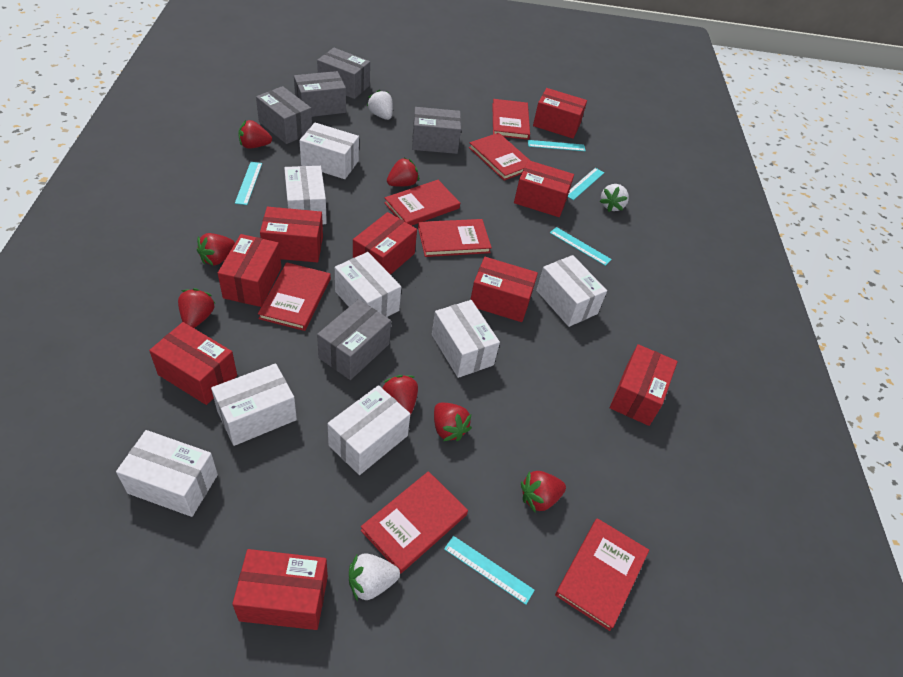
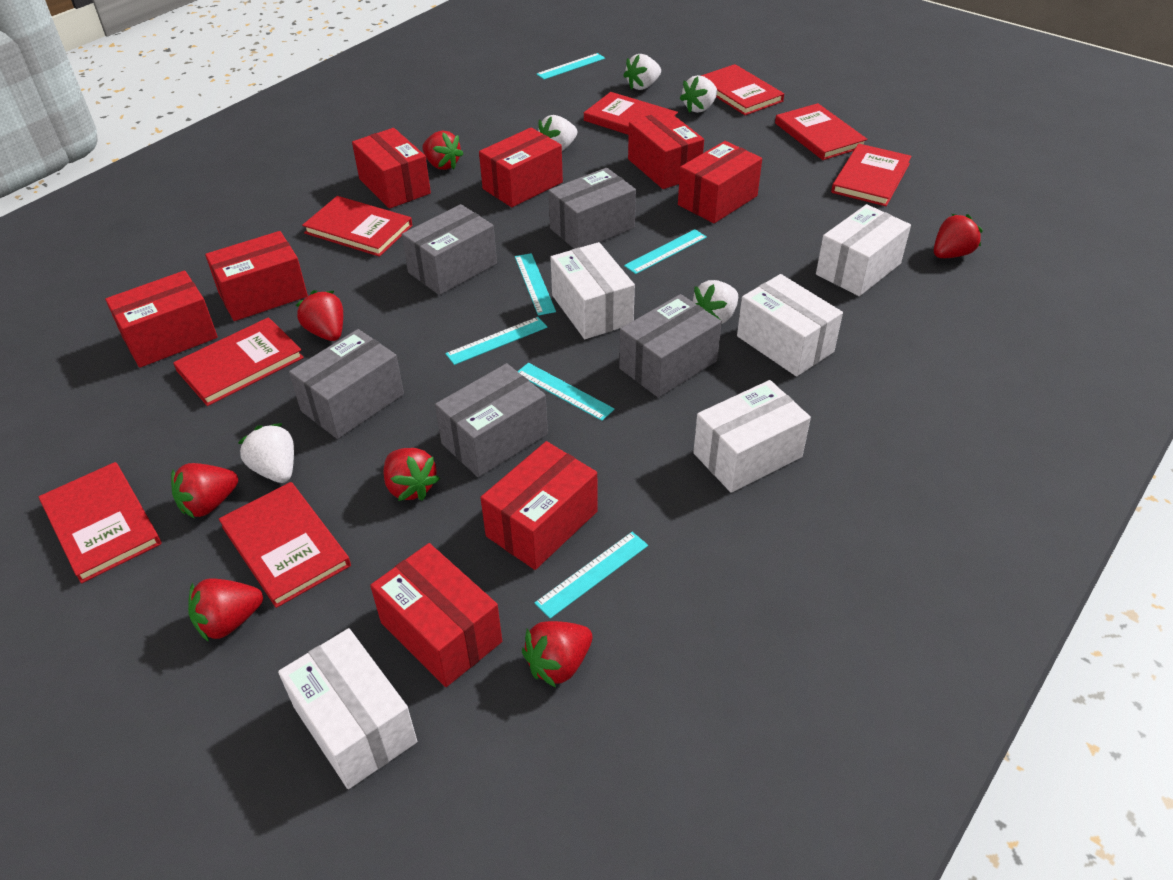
red book: [258,262,331,331] [361,471,468,574] [384,180,460,226] [418,219,492,257] [469,133,531,181] [492,99,530,140] [555,518,649,631] = 7 -> [38,462,161,583] [173,317,304,406] [219,482,351,608] [302,196,413,257] [584,92,678,135] [701,64,784,115] [775,103,867,160] [831,144,912,206] = 8
red box: [149,322,237,405] [218,234,281,307] [232,549,328,630] [260,207,323,262] [353,212,417,275] [470,257,538,322] [514,160,574,217] [533,88,587,139] [610,344,678,426] = 9 -> [105,270,218,368] [205,231,308,321] [352,128,431,209] [370,543,502,687] [479,127,563,207] [480,441,598,570] [628,110,704,189] [678,141,762,223] = 8
turquoise ruler: [235,162,262,205] [444,536,535,605] [528,140,585,151] [550,227,612,266] [568,168,604,200] = 5 -> [446,317,547,365] [515,253,556,316] [517,363,614,421] [535,532,648,619] [536,53,605,80] [624,229,707,274] = 6
white box: [116,430,218,517] [211,363,297,446] [284,166,327,224] [299,123,359,179] [328,385,410,475] [335,252,401,317] [432,300,500,378] [536,255,607,327] = 8 -> [278,628,417,789] [550,242,635,339] [693,380,811,493] [737,274,843,376] [816,204,911,296] = 5
white strawberry: [349,553,400,601] [367,90,393,120] [600,184,629,212] = 3 -> [238,423,294,483] [538,115,577,151] [623,54,661,90] [680,75,717,113] [693,280,738,324] = 5

